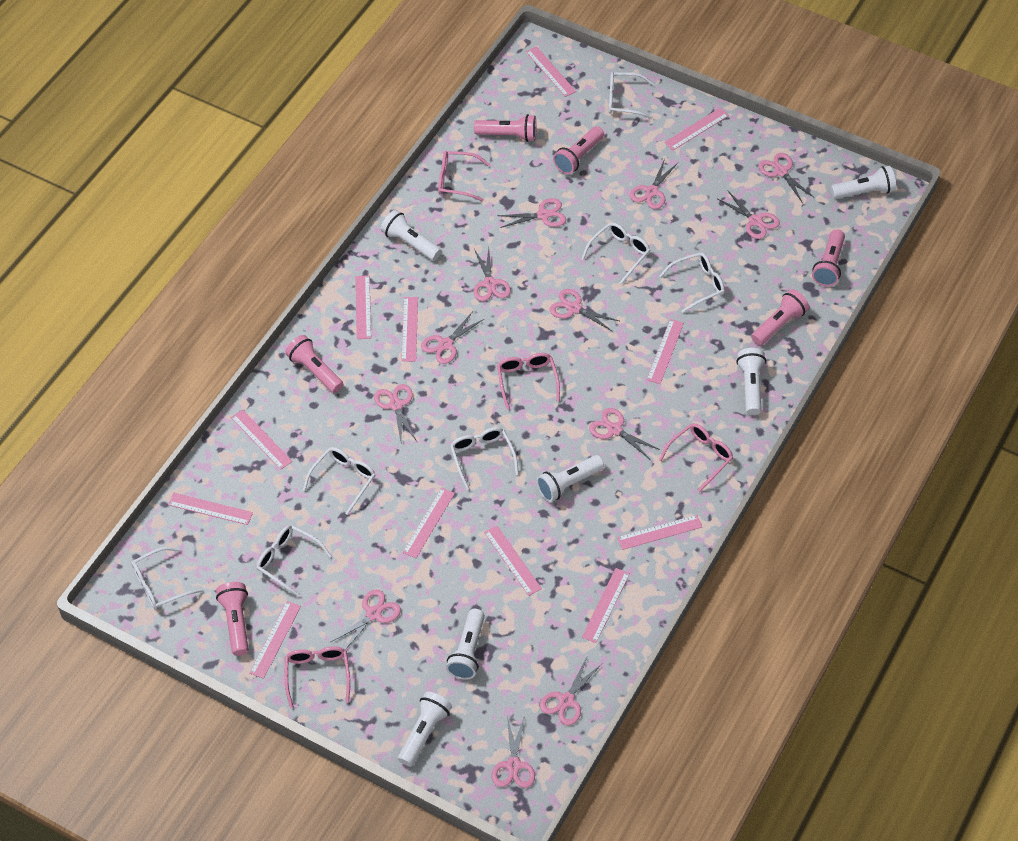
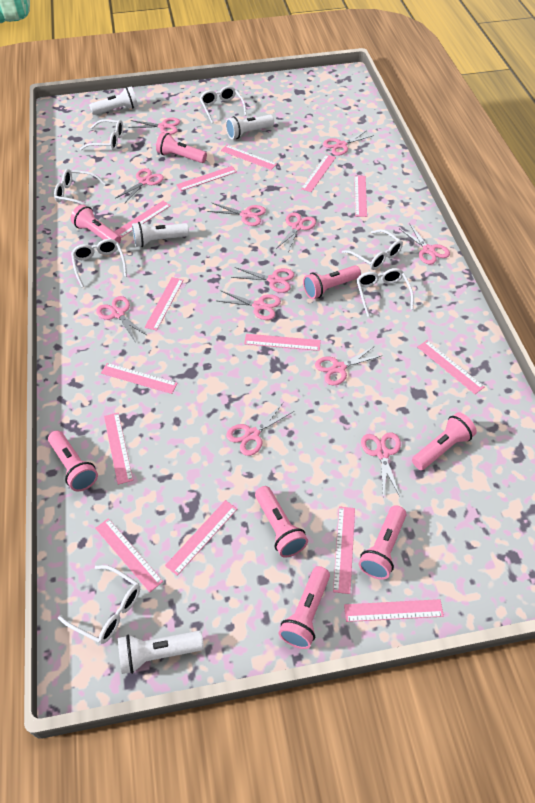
pink flashlight: [216,582,249,656] [285,335,343,393] [474,114,536,142] [553,126,604,174] [751,289,809,346] [812,229,845,287] = 6 -> [48,430,98,491] [71,204,121,244] [156,132,207,163] [255,486,308,558] [279,566,330,649] [303,265,361,299] [359,505,407,580] [412,412,477,470] = 8
pink glasses: [285,646,350,708] [438,151,489,202] [497,353,560,409] [659,423,733,492] = 4 -> none = 0
pink ruler: [168,493,253,525] [231,409,293,470] [249,601,301,679] [355,275,371,339] [401,297,418,361] [402,487,455,558] [484,526,542,596] [526,46,576,97] [582,568,630,643] [617,515,702,550] [647,319,684,384] [664,108,729,150] = 12 -> [95,518,163,593] [101,363,178,394] [104,413,133,485] [114,201,171,238] [145,277,184,331] [165,500,237,576] [176,166,237,191] [221,145,277,170] [244,334,321,351] [301,154,336,192] [333,506,355,594] [344,599,444,622] [354,175,367,217] [417,340,484,394] = 14
white flashlight: [381,210,441,261] [398,691,452,767] [446,609,485,680] [537,455,604,502] [736,348,766,415] [831,166,896,199] = 6 -> [89,86,138,115] [118,631,204,674] [132,222,189,247] [226,115,274,139] = 4

